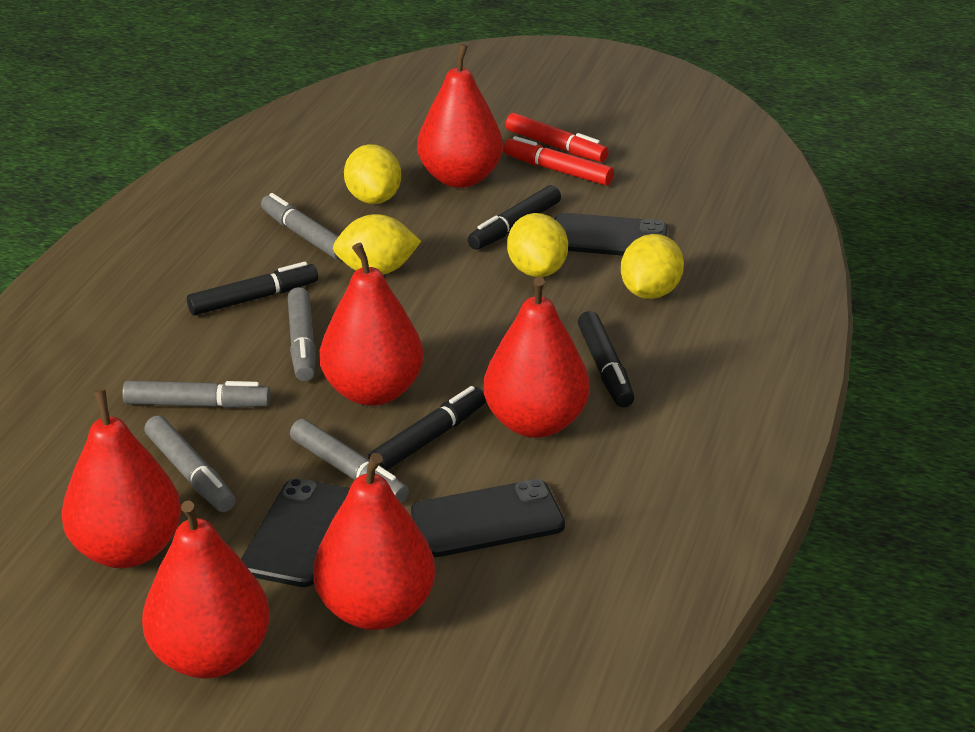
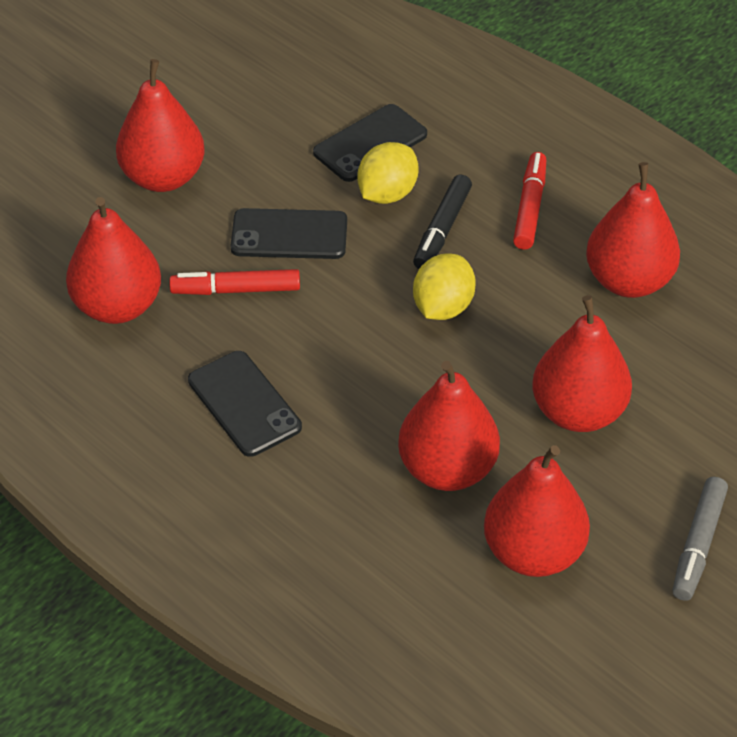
black marker: [187,262,318,315] [368,386,486,471] [468,185,561,250] [578,311,634,407] = 4 -> [413,174,472,269] = 1
grey marker: [122,381,271,408] [144,416,235,512] [261,193,341,260] [288,287,316,381] [290,419,409,503] = 5 -> [672,477,728,601] = 1
yellow lemon: [333,214,421,275] [344,144,401,204] [507,213,568,277] [621,234,684,299] = 4 -> [357,142,419,204] [413,253,476,320] = 2

